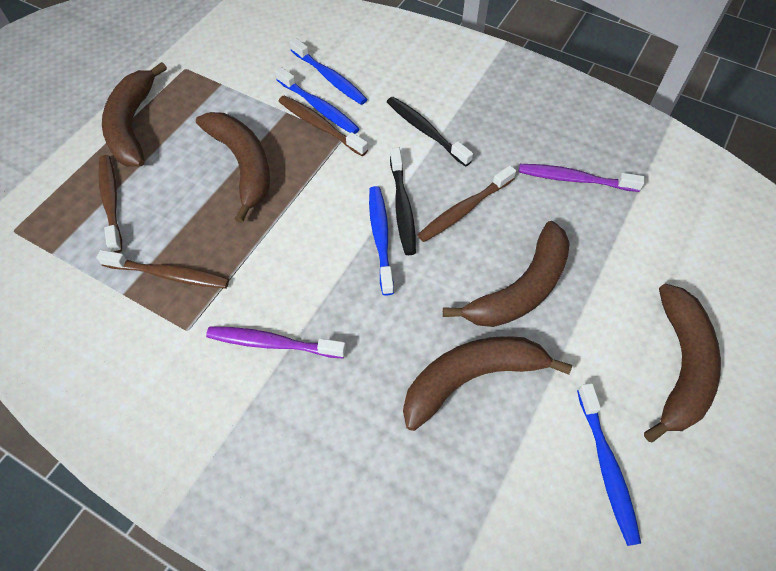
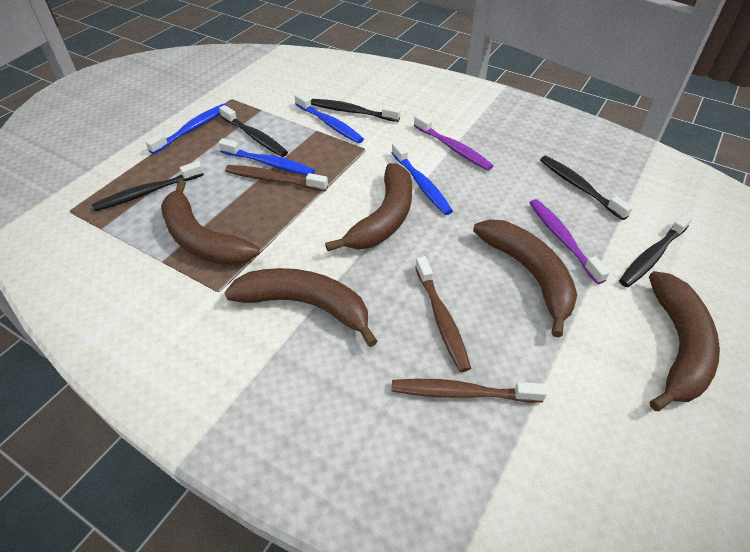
black toothbrush: [387,97,473,167] [390,147,416,255] = 2 -> [92,161,204,211] [219,105,288,157] [311,99,401,122] [540,156,633,220] [619,212,693,287] = 5
brown toothbrush: [96,250,229,289] [98,155,122,253] [278,96,368,156] [418,165,516,242] = 4 -> [225,165,328,191] [391,379,547,403] [415,256,471,372] = 3

